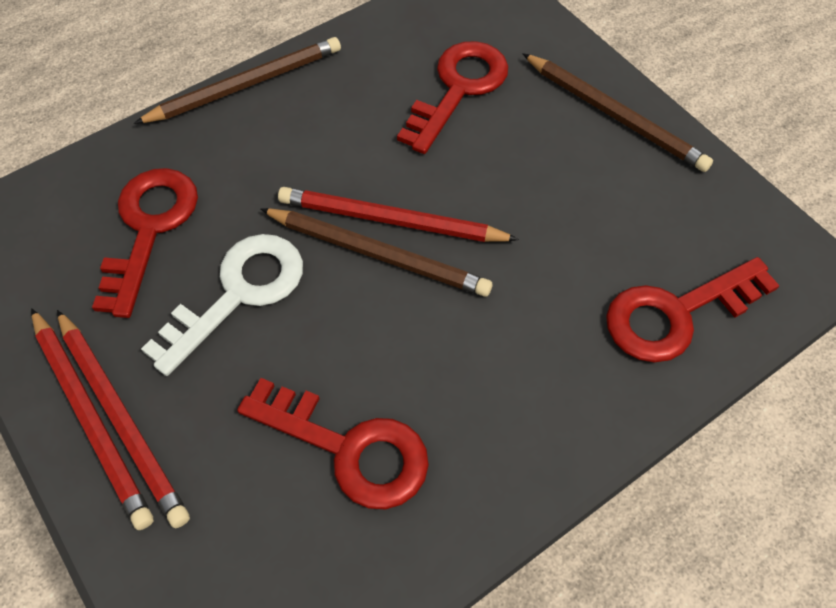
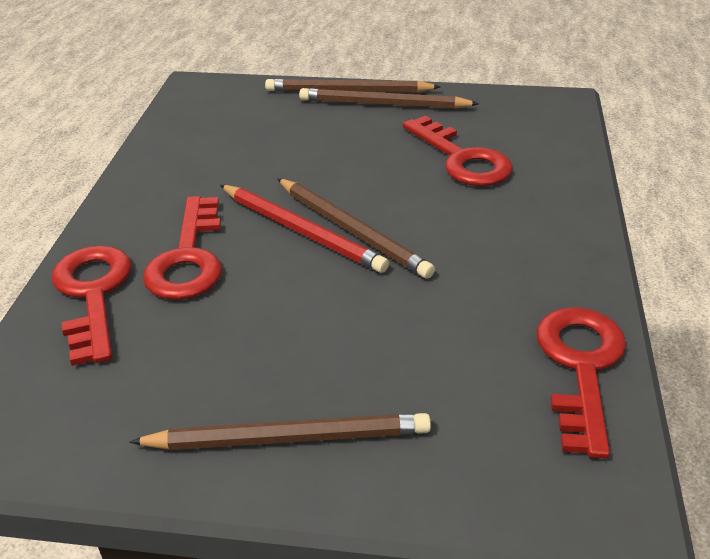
brown pencil: [134,37,341,124] [260,208,492,297] [522,53,713,172] = 3 -> [129,413,431,450] [265,79,441,93] [277,178,435,279] [299,88,479,109] = 4
red pencil: [31,308,154,530] [57,310,190,528] [278,187,519,242] = 3 -> [220,185,389,273] = 1
white key: [141,234,303,376] = 1 -> none = 0

